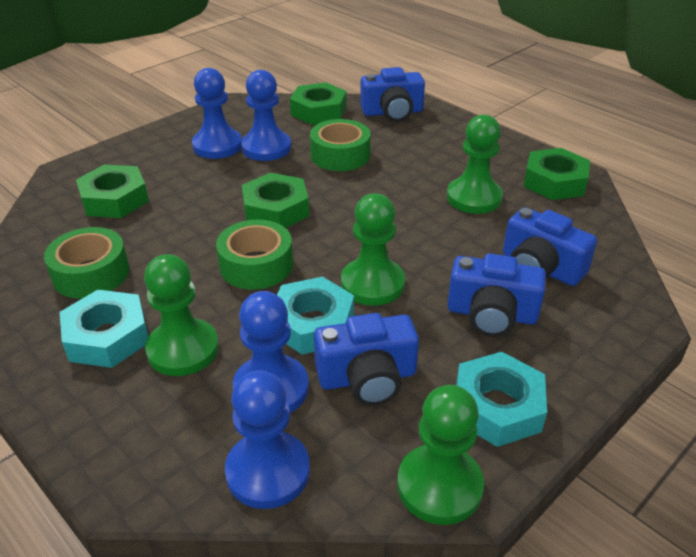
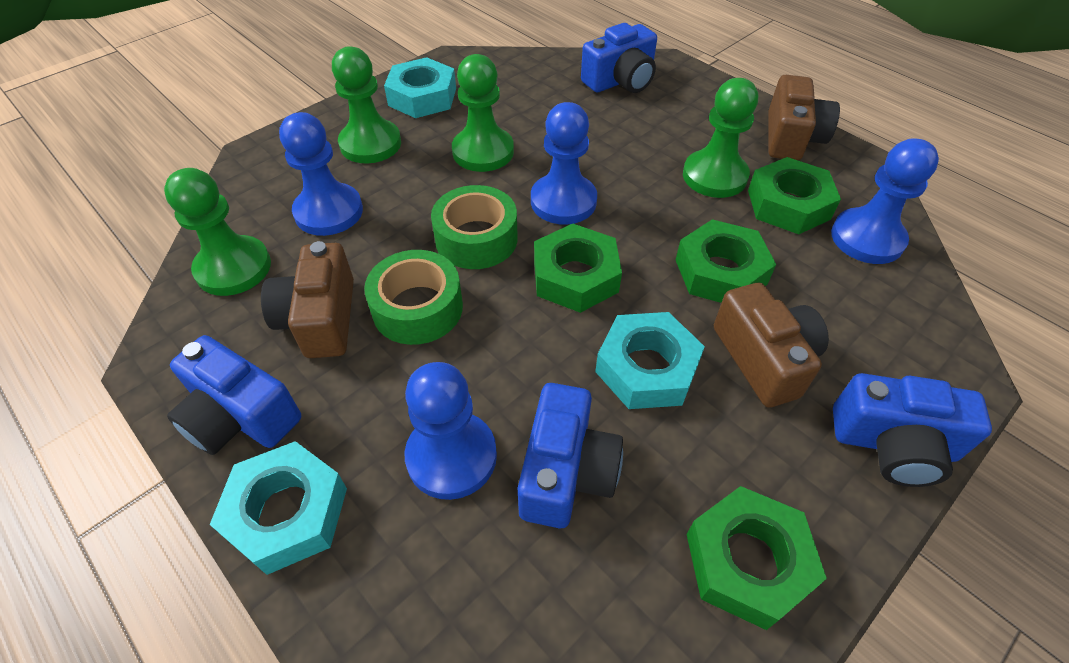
brown camera: none = 0 -> [261,241,354,358] [714,283,829,408] [769,75,840,160] = 3
green tape: [44,227,129,299] [216,220,293,290] [310,119,371,171] = 3 -> [364,250,463,345] [431,185,518,269] = 2

